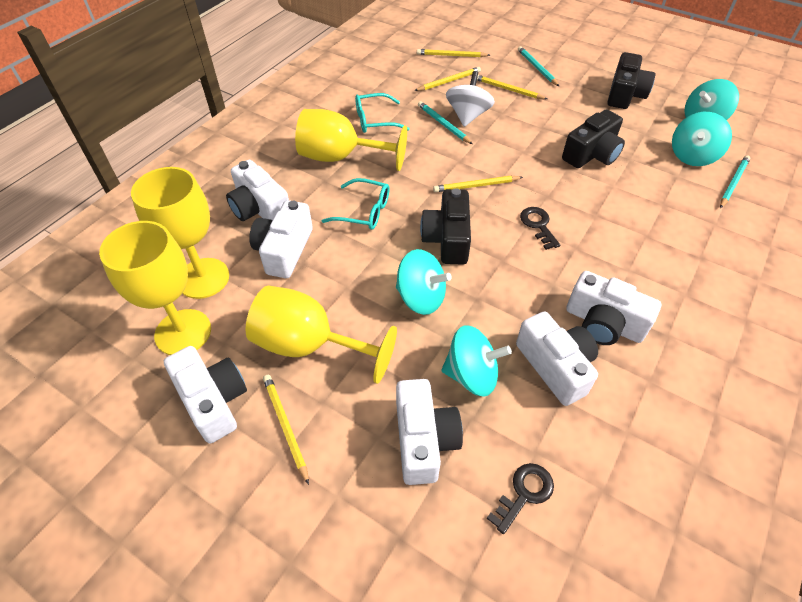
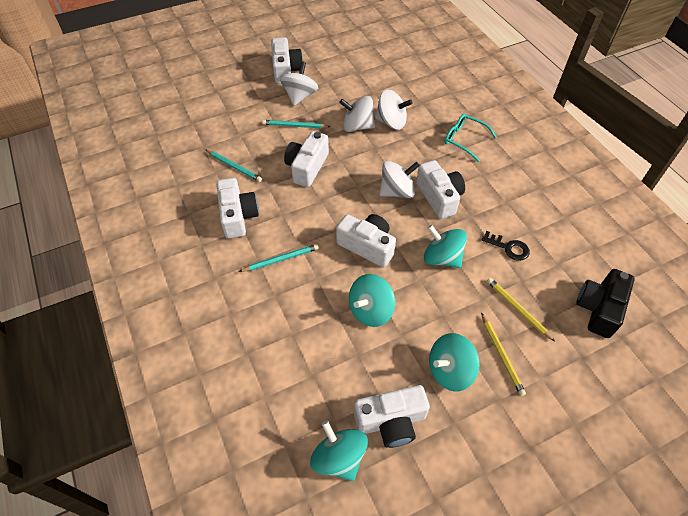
black camera: [420,188,471,265] [562,110,625,168] [607,52,655,109] = 3 -> [576,269,635,338] = 1
black key: [487,463,554,534] [520,207,560,250] = 2 -> [481,231,530,261] = 1
turquoise glasses: [322,178,390,230] [355,93,410,133] = 2 -> [445,114,497,162] = 1
white spinning top: [446,71,495,127] = 1 -> [280,61,318,106] [339,96,375,132] [375,89,413,130] [379,161,420,198] = 4
yellow goblet: [99,221,211,355] [131,167,229,299] [245,286,397,384] [295,109,407,171] = 4 -> none = 0
yellow pencil: [263,375,309,485] [414,67,481,91] [417,49,490,57] [433,176,523,192] [477,75,547,99] = 5 -> [481,313,526,396] [487,278,555,342] = 2

